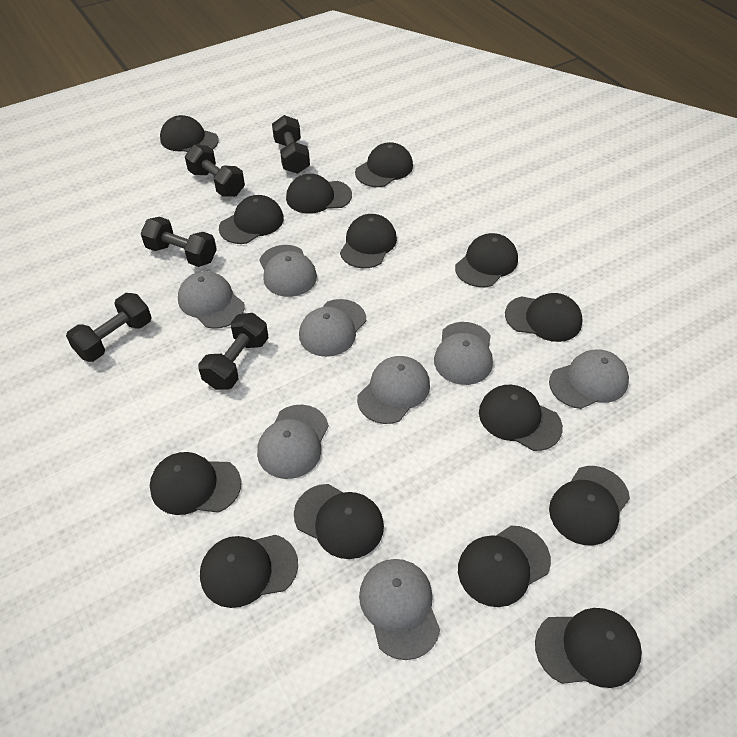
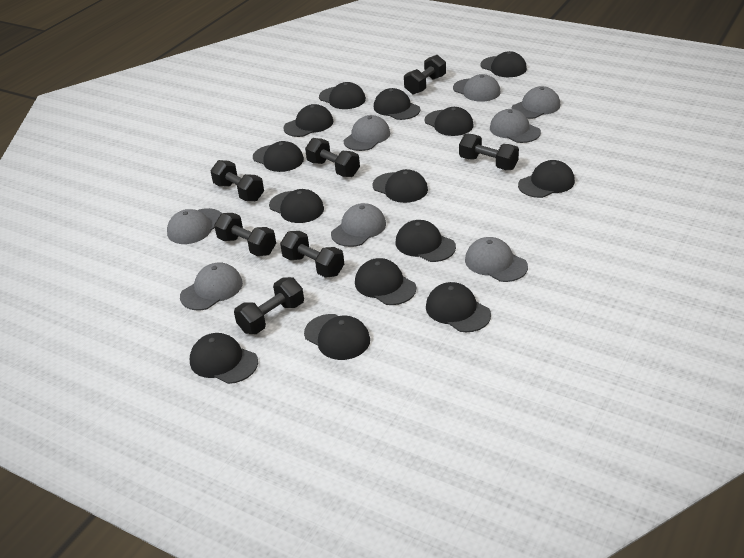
black dumbbell: [66,293,152,362] [141,217,217,267] [185,145,245,197] [198,313,268,390] [272,115,310,174] = 5 -> [210,160,264,201] [214,213,276,256] [234,277,304,334] [280,231,344,278] [305,138,360,177] [404,55,446,95] [459,133,519,170] = 7

